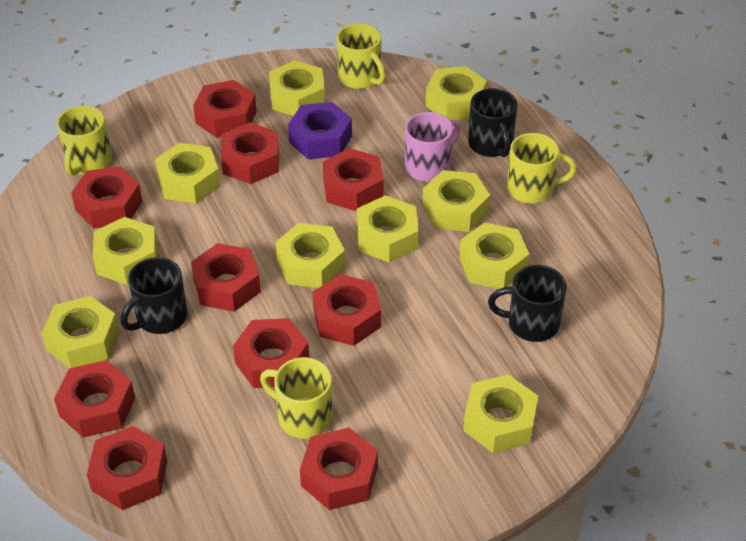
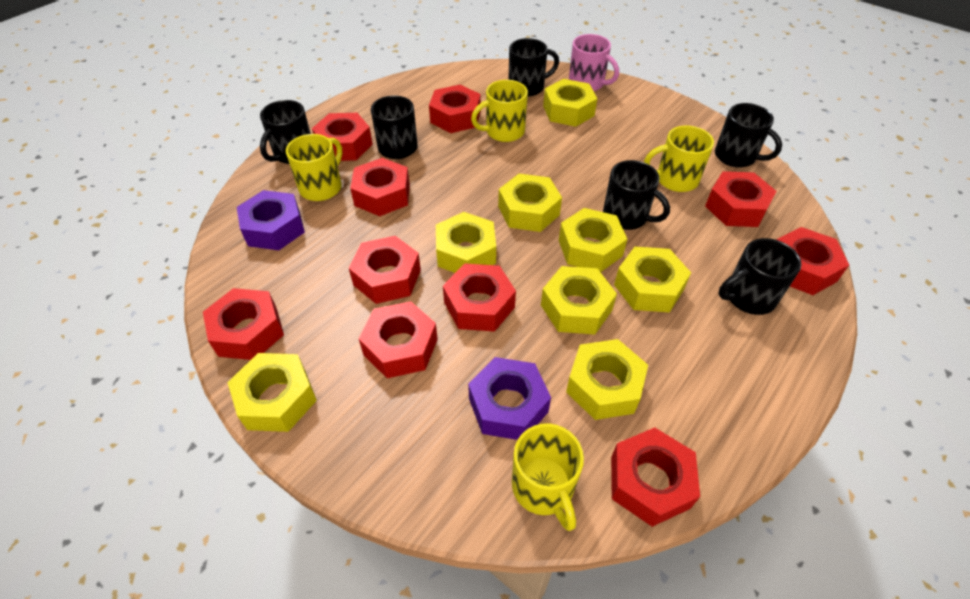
black mug: [121,257,187,334] [468,88,518,157] [488,265,567,342] = 3 -> [260,100,311,164] [371,95,418,159] [508,38,559,97] [603,160,670,230] [715,103,782,168] [718,238,802,315] = 6
purple nut: [288,102,352,159] = 1 -> [237,190,305,250] [468,357,551,440] = 2
yellow nut: [42,296,119,368] [93,217,158,285] [155,143,220,204] [269,60,325,116] [275,223,345,288] [357,195,418,262] [422,170,490,232] [425,66,487,120] [459,222,529,289] [463,375,538,453] = 10 -> [227,353,317,432] [436,212,496,273] [498,174,562,232] [541,266,617,335] [543,79,598,127] [559,208,627,272] [566,339,648,420] [614,247,691,313] = 8

